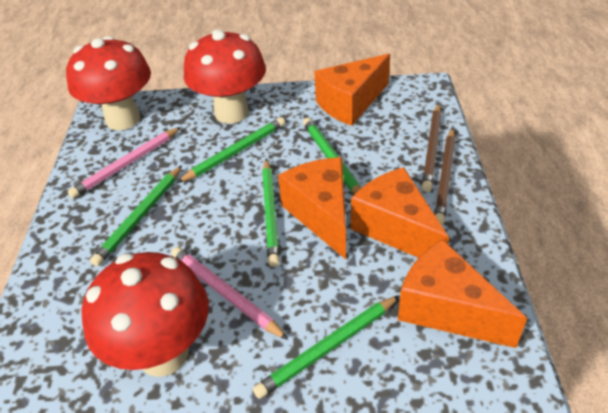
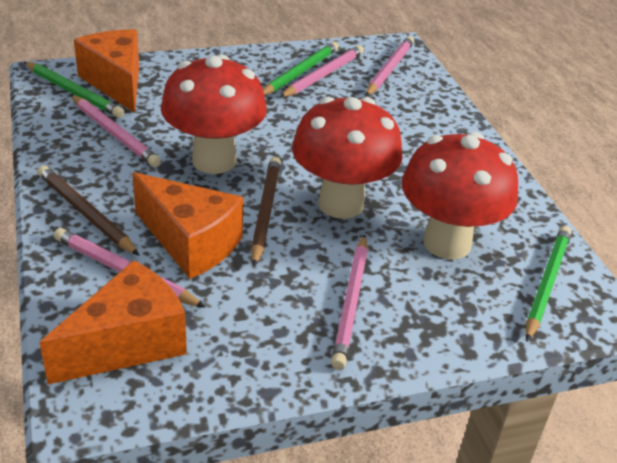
green pencil: [90,165,182,266] [177,117,285,183] [253,295,400,399] [262,159,280,267] [303,118,361,194] = 5 -> [24,62,125,118] [263,42,339,95] [526,226,572,342] = 3
orange cheese: [278,157,346,259] [314,54,390,126] [351,167,449,258] [398,239,527,348] = 4 -> [39,260,187,384] [74,29,139,113] [132,172,244,279] = 3
pink pencil: [68,127,181,198] [171,247,289,340] = 2 -> [54,228,205,307] [71,95,161,167] [279,45,364,98] [331,235,368,370] [366,36,414,96] = 5

